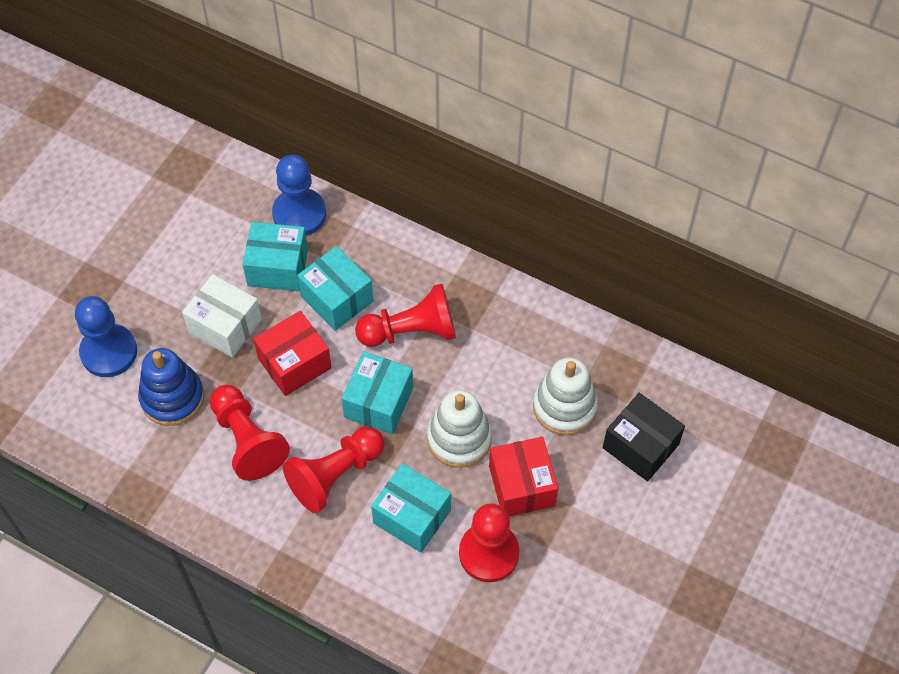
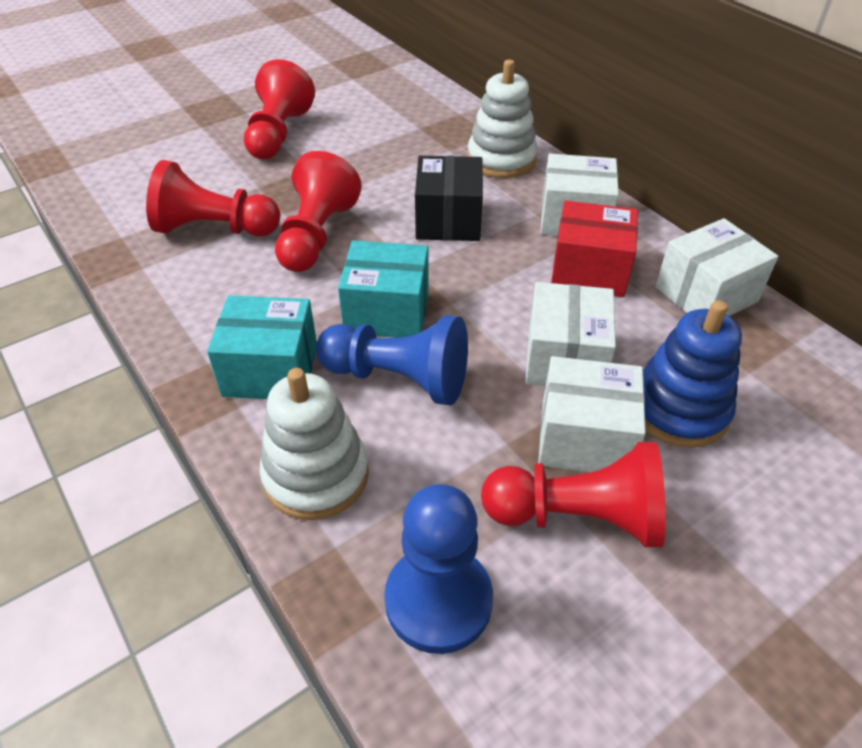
red box: [253,311,332,396] [489,437,558,516] = 2 -> [551,200,638,297] = 1
turquoise box: [242,222,308,291] [297,246,374,331] [341,352,413,434] [371,463,451,553] = 4 -> [207,296,317,399] [338,240,429,338] = 2
white box: [182,274,262,358] = 1 -> [525,282,616,386] [538,356,646,472] [540,154,619,236] [655,218,778,316] = 4

